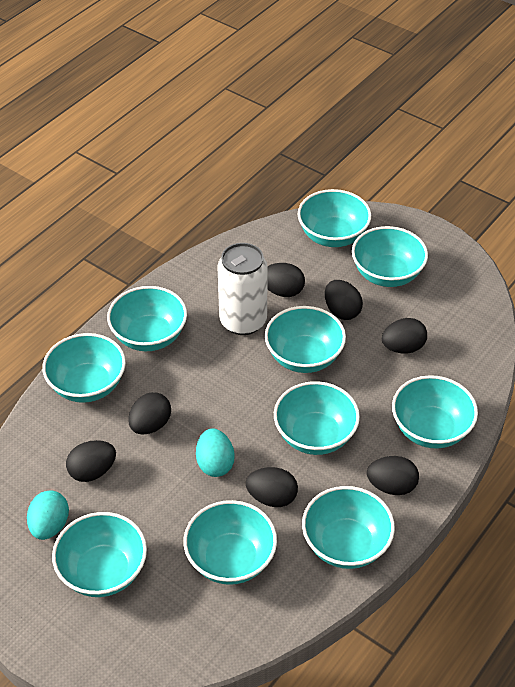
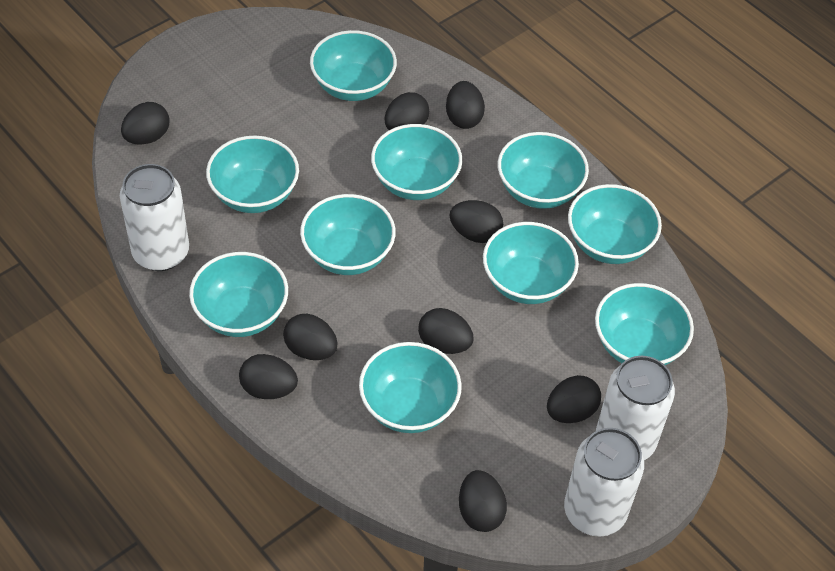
black egg: [66,440,116,482] [128,392,171,435] [246,467,298,507] [267,263,305,297] [325,280,363,320] [367,456,419,495] [382,318,427,354] = 7 -> [121,102,170,145] [239,354,298,399] [283,314,338,360] [385,92,429,130] [418,308,474,354] [446,81,485,129] [449,200,503,243] [459,470,507,532] [547,375,601,423] = 9
turquoise egg: [27,490,69,540] [196,429,235,477] = 2 -> none = 0
white can: [217,243,268,335] = 1 -> [120,164,189,271] [564,428,644,537] [596,356,675,460] = 3

